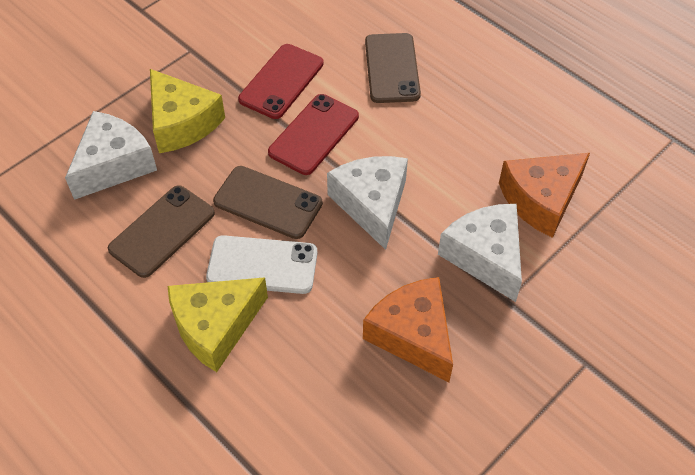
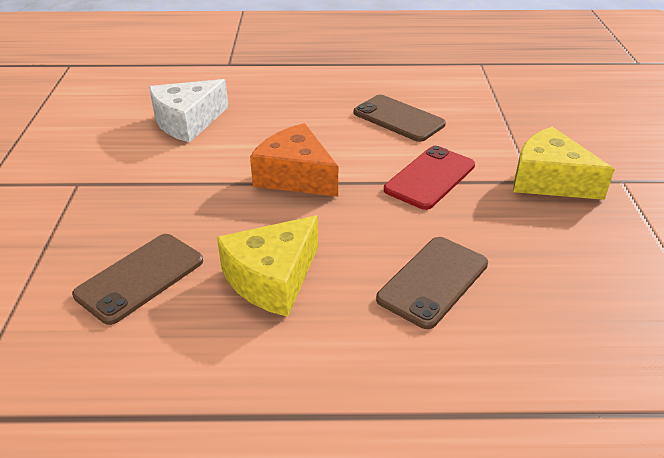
orange cheese: [363,277,453,382] [499,153,590,238] = 2 -> [250,123,338,197] = 1
red phone: [238,44,324,119] [268,94,359,175] = 2 -> [384,146,475,210] = 1
white cheese: [65,111,157,200] [327,156,408,250] [438,204,522,302] = 3 -> [149,79,229,143] = 1
white phone: [206,235,318,294] = 1 -> none = 0

